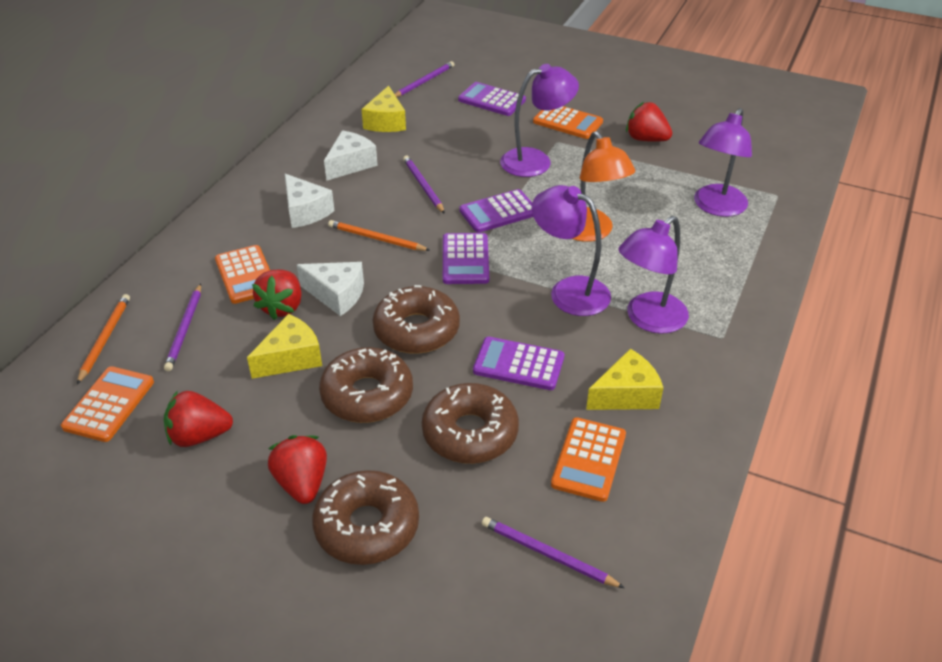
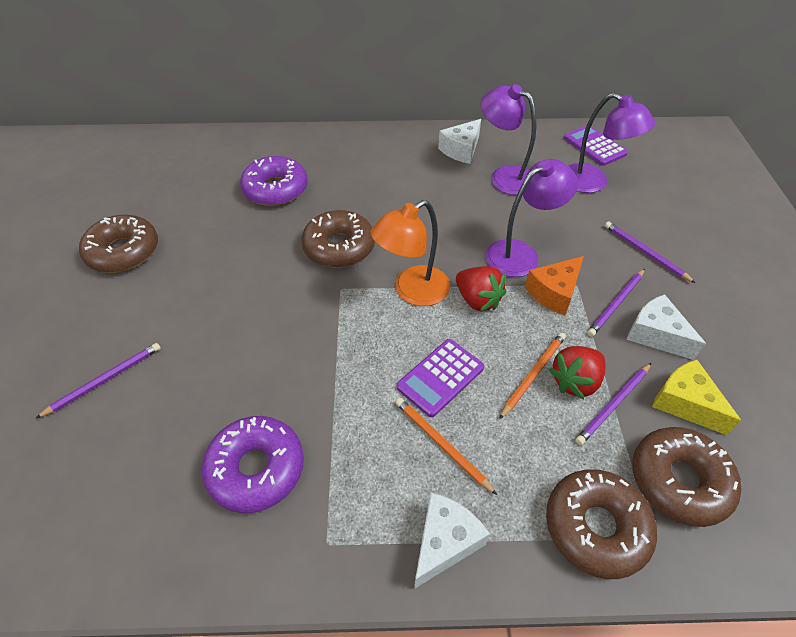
orange calculator: [61,366,154,442] [215,245,270,304] [533,106,603,139] [551,417,626,502] = 4 -> none = 0
orange cheese: none = 0 -> [525,256,584,315] = 1
purple calculator: [443,233,489,284] [458,82,526,116] [459,189,533,233] [473,337,565,390] = 4 -> [396,339,484,417] [564,125,628,166] = 2
purple donut: none = 0 -> [202,416,304,513] [240,156,308,206] = 2
purple lamp: [500,64,579,177] [532,185,611,316] [618,216,689,334] [694,108,752,217] = 4 -> [481,84,536,195] [485,159,578,277] [568,93,655,193] = 3
red strawberry: [164,390,233,447] [252,270,302,320] [268,435,327,504] [626,102,672,142] = 4 -> [456,266,506,312] [549,346,606,399] = 2
yellow cheese: [247,314,322,379] [361,86,406,132] [586,349,663,410] = 3 -> [652,360,741,435] = 1

